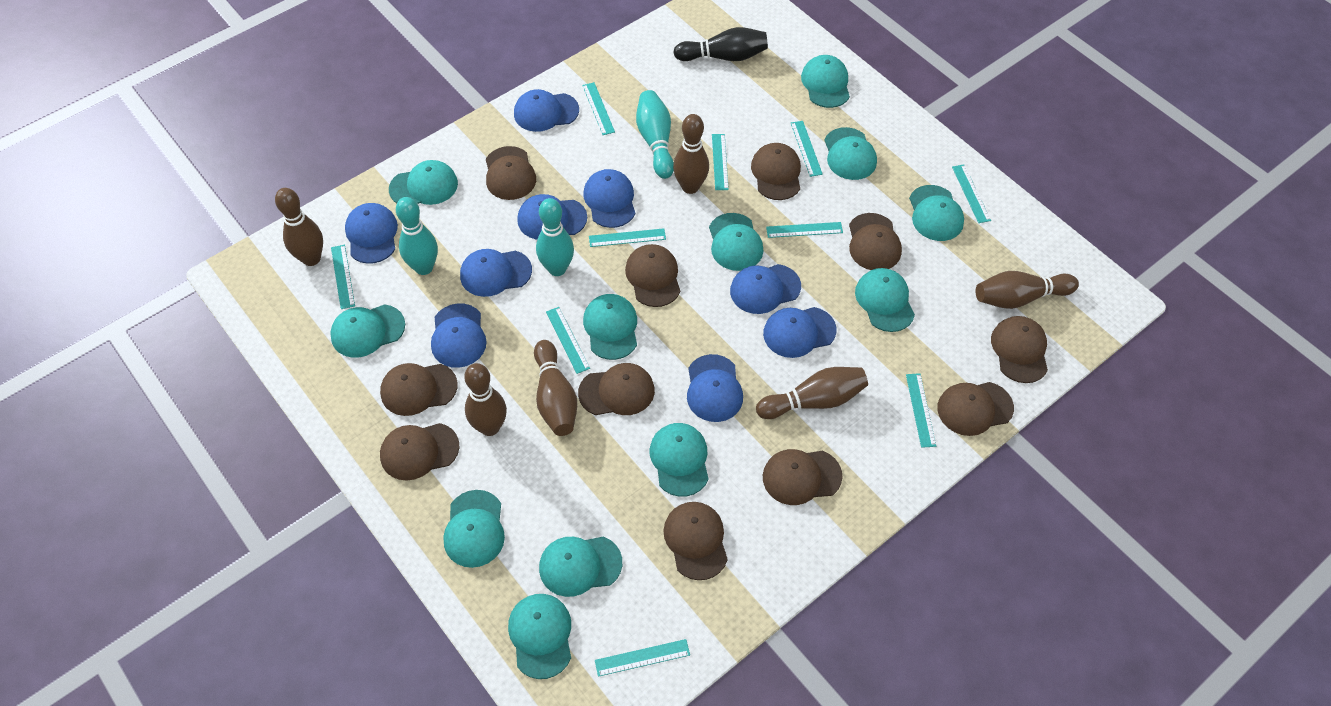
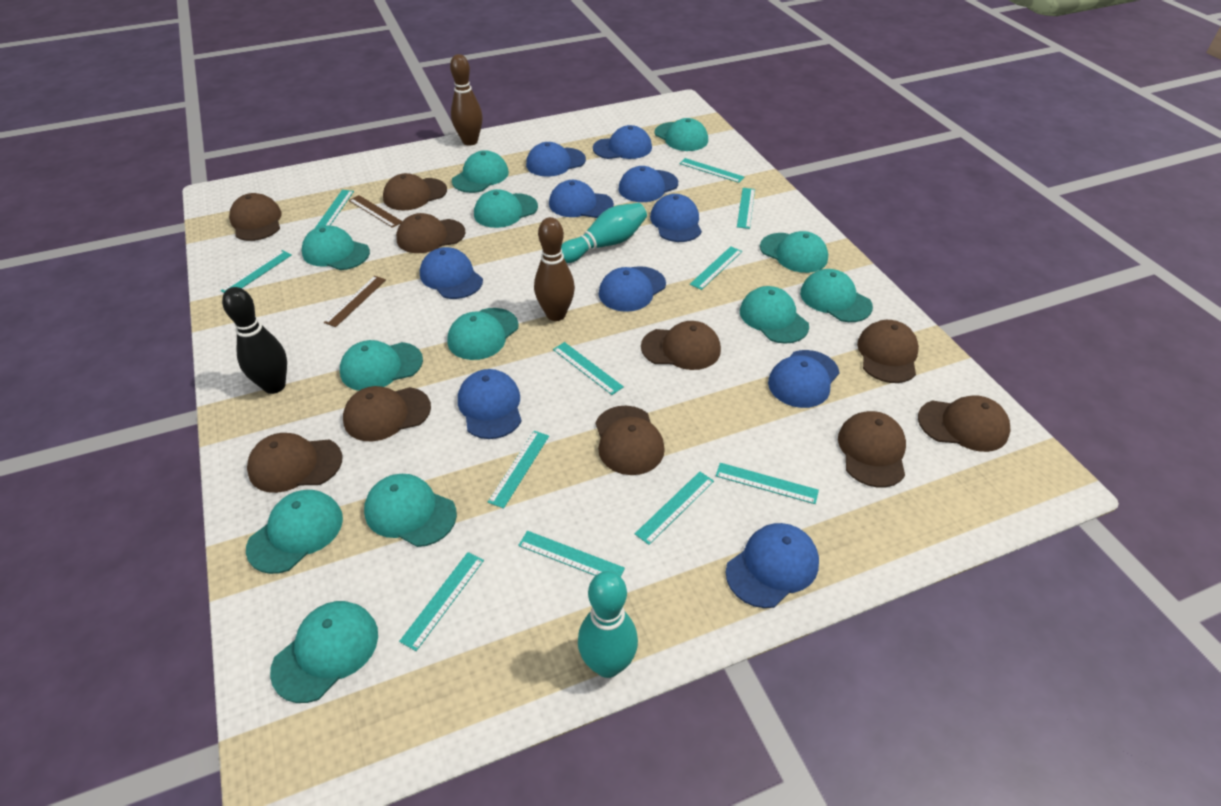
blue cap: [345,203,398,264] [431,303,487,368] [460,249,532,297] [514,89,579,132] [517,194,587,240] [583,169,635,228] [687,354,743,422] [730,264,801,314] [763,307,837,358] = 9 -> [420,247,483,299] [458,369,522,439] [526,142,586,177] [549,180,614,218] [593,125,652,159] [599,266,666,312] [619,166,678,202] [650,194,702,242] [726,523,819,608] [768,350,840,408] = 10
brown bowling pin: [275,188,323,266] [464,363,507,436] [534,340,577,436] [673,114,709,194] [756,367,868,419] [975,271,1079,309] = 6 -> [450,54,483,146] [534,217,575,321] = 2
brown cap: [380,363,458,416] [380,423,459,480] [486,146,536,200] [578,363,655,415] [625,244,680,307] [663,502,728,580] [751,143,801,200] [763,449,843,505] [849,213,902,270] [937,382,1014,436] [991,316,1048,383] = 11 -> [229,193,282,241] [247,433,342,493] [343,386,431,441] [383,173,447,211] [396,213,465,253] [595,406,665,475] [641,321,721,370] [838,411,906,487] [857,320,919,383] [918,395,1010,452] = 10
brown ruler: none = 0 -> [324,276,386,327] [349,195,402,228] = 2
turquoise bowling pin: [396,197,438,275] [536,198,574,276] [636,90,674,179] = 3 -> [561,203,647,263] [578,571,638,678] = 2
turquoise ruler: [331,245,355,309] [546,307,590,374] [582,82,615,135] [589,228,666,247] [595,639,690,677] [712,134,729,190] [766,222,843,238] [791,121,823,177] [906,373,936,448] [952,164,991,223] = 10 -> [221,250,292,293] [314,190,354,229] [399,552,484,651] [488,431,549,509] [518,531,625,577] [553,342,624,395] [635,472,714,545] [679,158,744,183] [690,246,742,290] [716,463,819,504] [737,188,755,229] = 11

